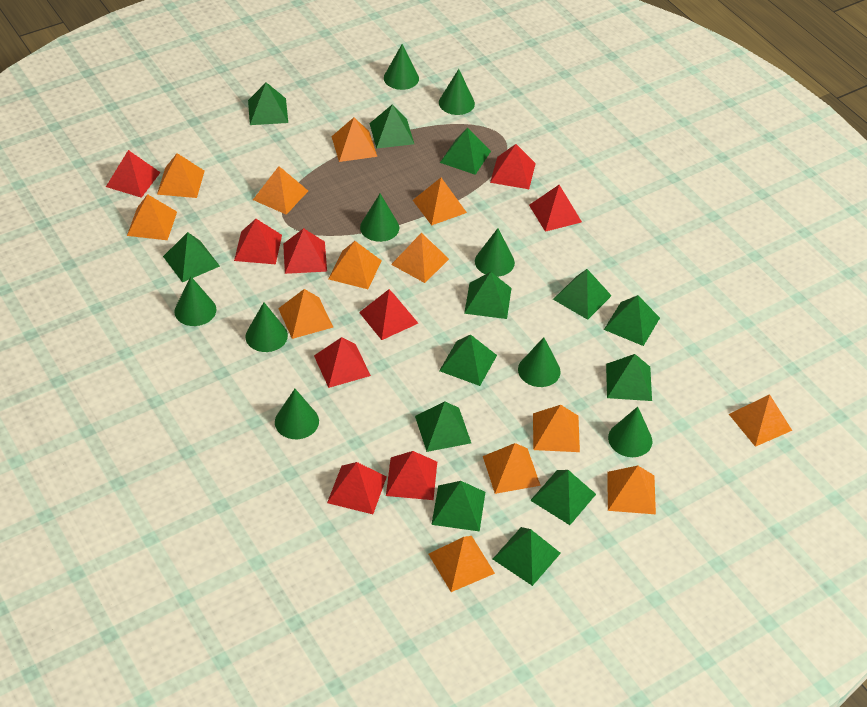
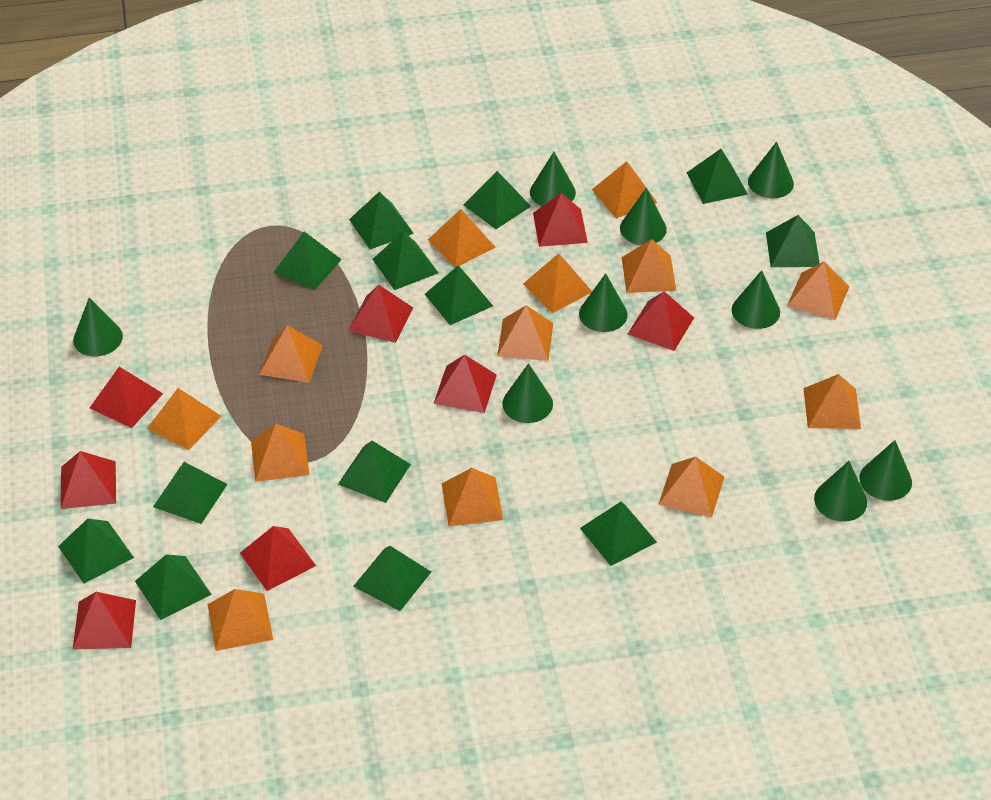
red pyramid: [106,150,161,198] [234,219,282,265] [283,228,327,274] [314,337,371,388] [327,462,387,514] [359,289,418,340] [386,451,437,500] [490,144,536,189] [529,185,582,232] = 9 -> [61,451,116,509] [73,592,136,649] [90,367,163,428] [240,526,316,591] [348,285,413,343] [433,355,497,413] [533,193,588,247] [628,291,694,351] = 8

